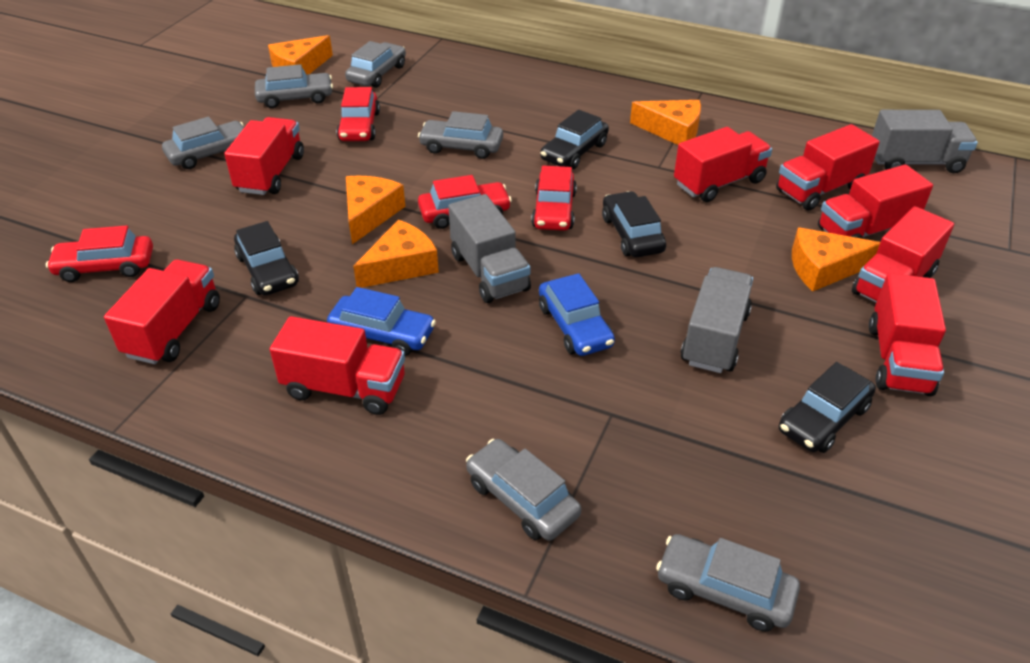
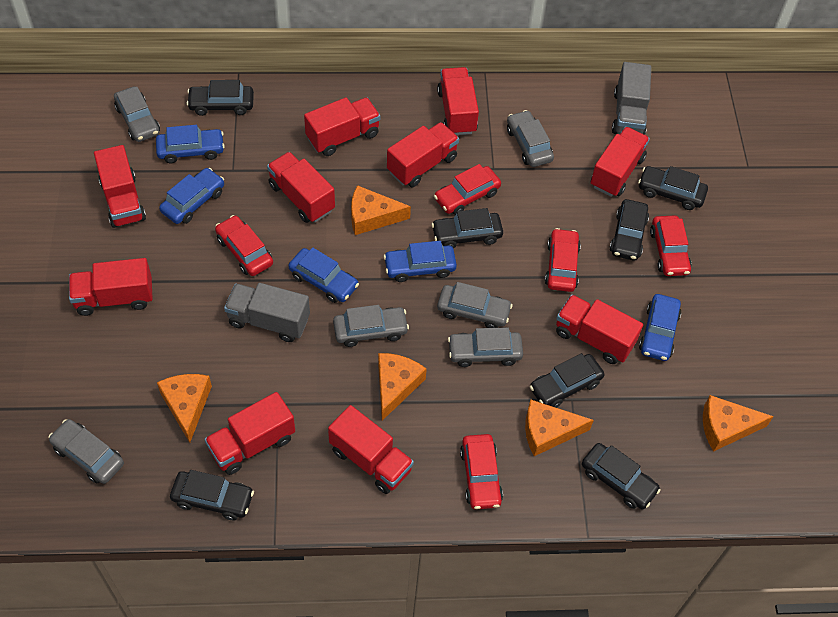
black car: [234,221,299,295] [540,110,609,169] [602,191,666,257] [779,362,876,453] = 4 -> [170,470,254,520] [187,80,254,116] [431,208,503,248] [530,353,604,408] [582,443,661,509] [610,199,649,261] [638,166,708,210] = 7
blue car: [327,287,436,356] [539,273,615,356] = 2 -> [156,125,225,163] [159,168,224,224] [288,247,359,303] [384,241,457,282] [639,294,681,361] = 5
grey truck: [448,194,531,303] [681,267,753,373] [872,110,978,173] = 3 -> [224,283,310,342] [612,62,651,135] = 2
red car: [46,225,153,282] [337,87,380,141] [418,175,512,229] [531,166,577,231] = 4 -> [215,215,273,276] [434,164,501,215] [460,434,503,509] [545,228,581,292] [650,216,692,276] = 5
red truck: [104,259,220,364] [224,117,304,195] [270,316,405,415] [674,127,772,202] [776,124,880,210] [818,164,933,239] [852,206,954,302] [869,273,946,396] = 8 -> [69,258,153,316] [94,145,146,228] [204,392,295,475] [267,152,335,223] [304,98,380,156] [328,405,414,494] [387,122,459,187] [437,67,479,135] [556,295,643,364] [591,127,650,197] = 10

